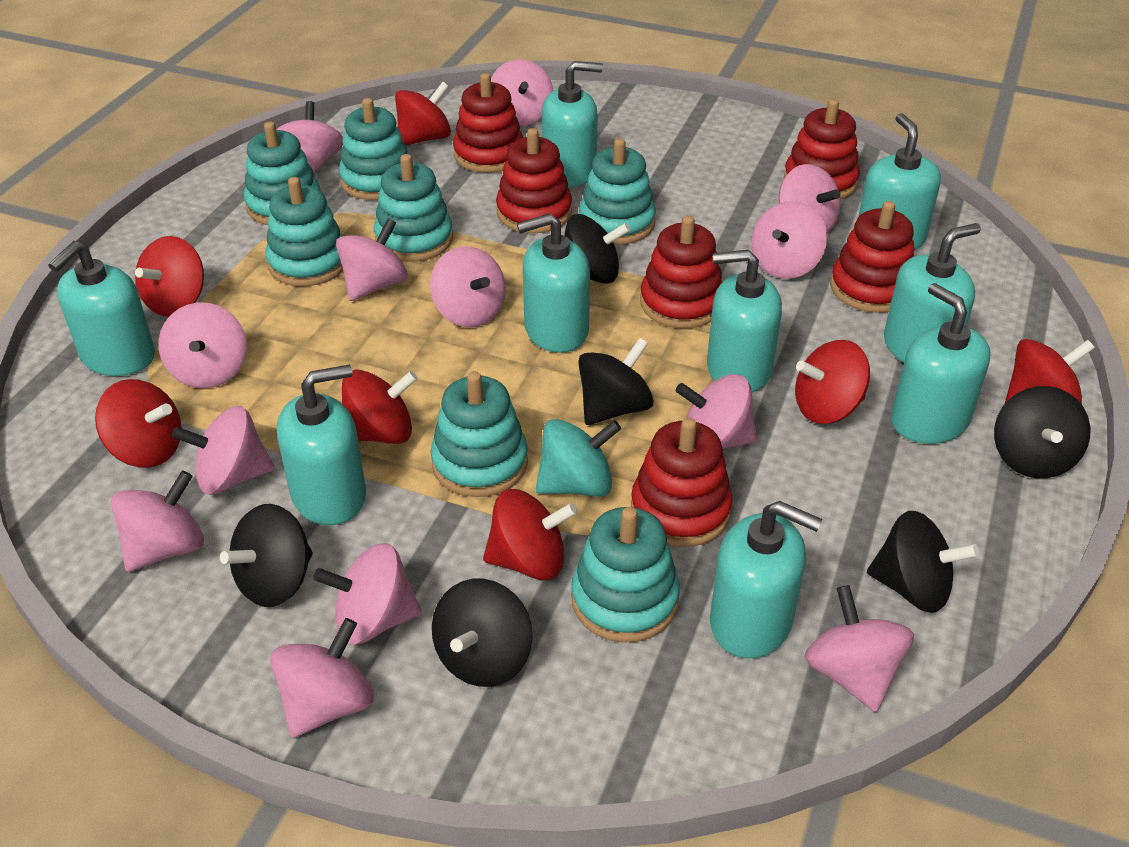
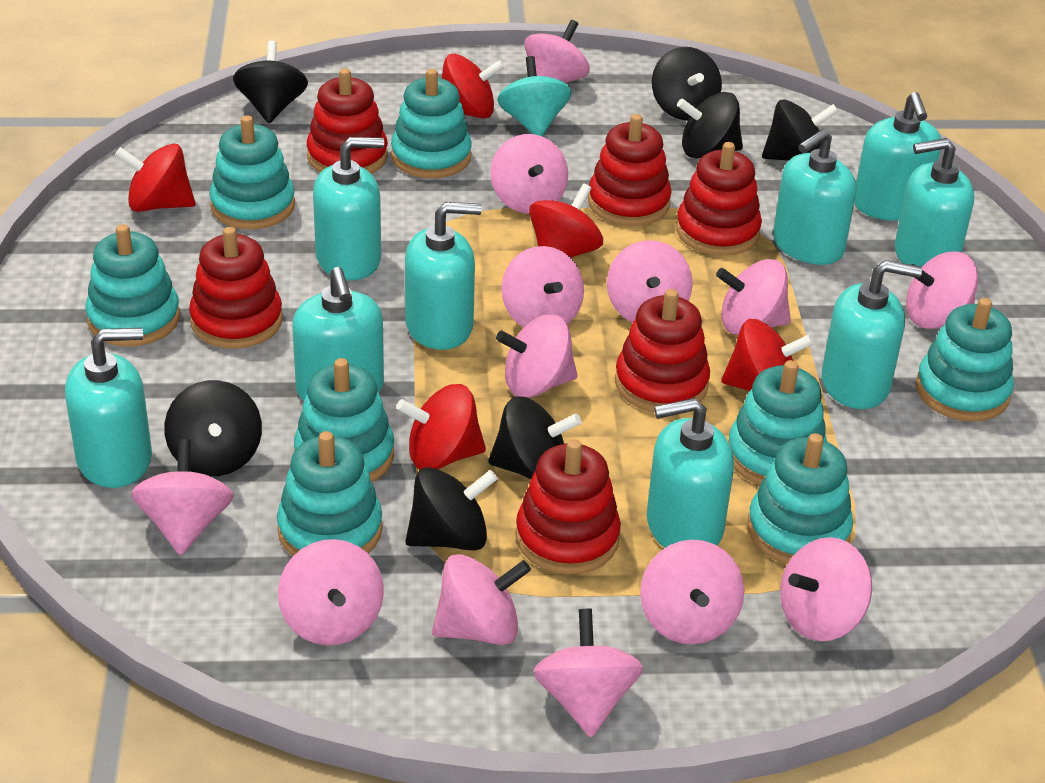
black spinning top: [220,504,313,607] [432,579,532,687] [565,214,630,284] [578,338,654,425] [867,511,979,613] [994,386,1090,478] = 6 -> [164,380,262,476] [233,41,308,123] [405,467,498,550] [489,396,582,479] [652,47,722,120] [677,92,743,159] [762,99,839,161] = 7
red spinning top: [95,379,182,468] [135,236,204,317] [342,369,418,444] [395,82,451,146] [483,489,577,580] [795,340,870,424] [1005,339,1095,404] = 7 -> [115,143,195,212] [396,384,486,469] [441,54,505,119] [529,183,603,258] [721,319,814,391] = 5
turquoise stacking toy: [244,122,320,225] [266,177,343,286] [339,98,407,200] [374,154,453,262] [430,371,528,497] [571,507,680,643] [579,138,656,244] = 7 -> [85,224,180,347] [209,115,295,229] [277,431,383,556] [294,358,394,482] [391,69,472,178] [728,360,827,485] [747,433,853,564] [916,298,1014,422] = 8

